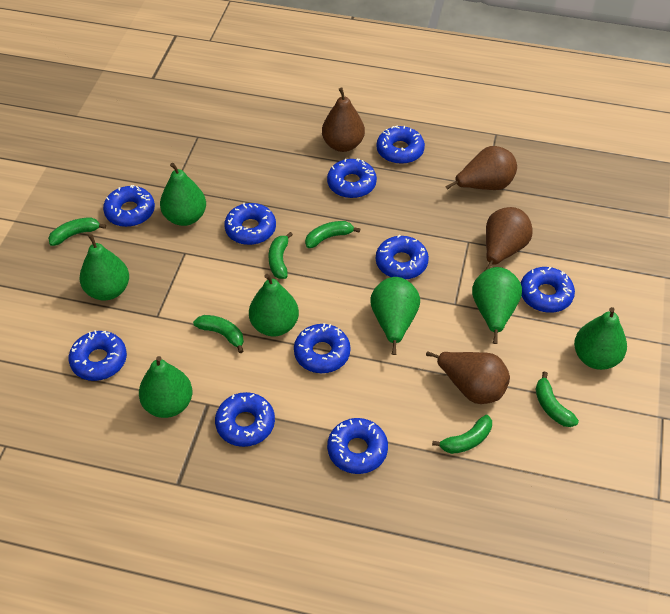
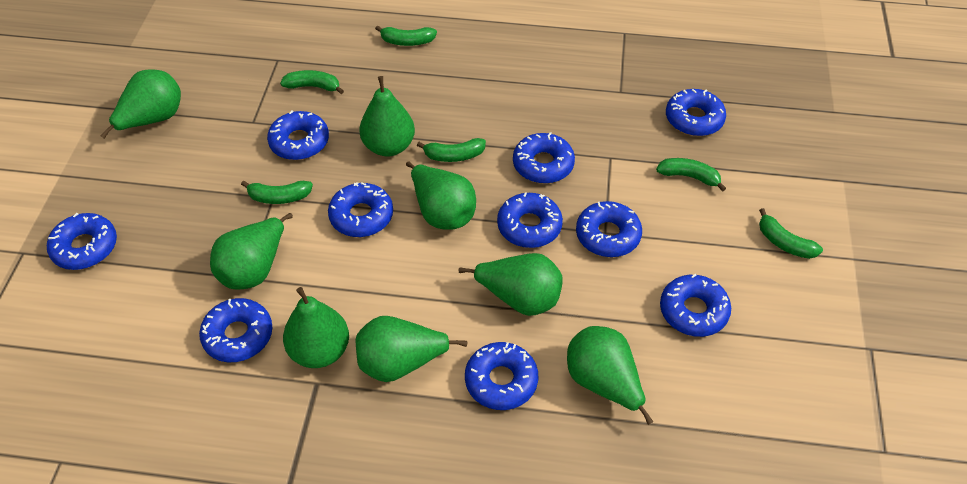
brown pear: [322,87,365,152] [426,351,510,404] [445,146,517,190] [485,207,533,270] = 4 -> none = 0
green pear: [80,234,129,300] [139,356,192,418] [160,163,206,226] [249,274,299,337] [370,277,420,355] [472,267,522,344] [574,307,627,370] = 7 -> [100,69,181,139] [210,213,293,290] [283,287,349,368] [355,316,467,382] [359,76,415,157] [406,161,476,230] [458,253,563,316] [567,326,653,425] = 8

